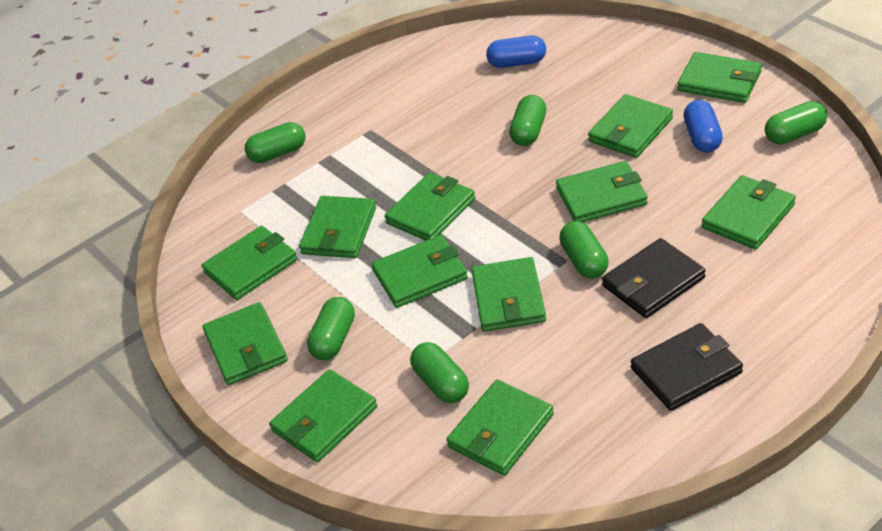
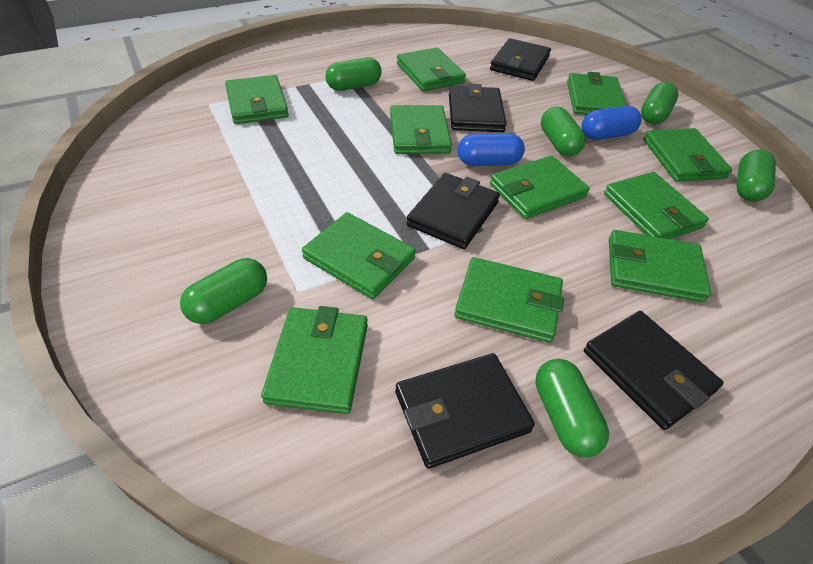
black wallet: [602,238,706,318] [631,323,743,411] = 2 -> [395,353,535,469] [406,173,500,249] [449,84,507,132] [490,38,551,81] [584,311,723,430] = 5
green wallet: [202,226,297,300] [203,302,288,385] [269,369,378,462] [299,196,376,258] [372,235,468,308] [385,172,475,241] [446,380,554,476] [471,257,546,332] [556,161,648,222] [588,94,673,158] [677,52,762,103] [702,175,796,250] = 12 -> [225,75,289,124] [261,306,368,414] [302,212,416,299] [390,105,452,154] [397,47,466,91] [455,257,564,343] [490,155,590,219] [567,72,626,115] [604,172,709,239] [609,230,711,303] [643,128,732,182] = 11

